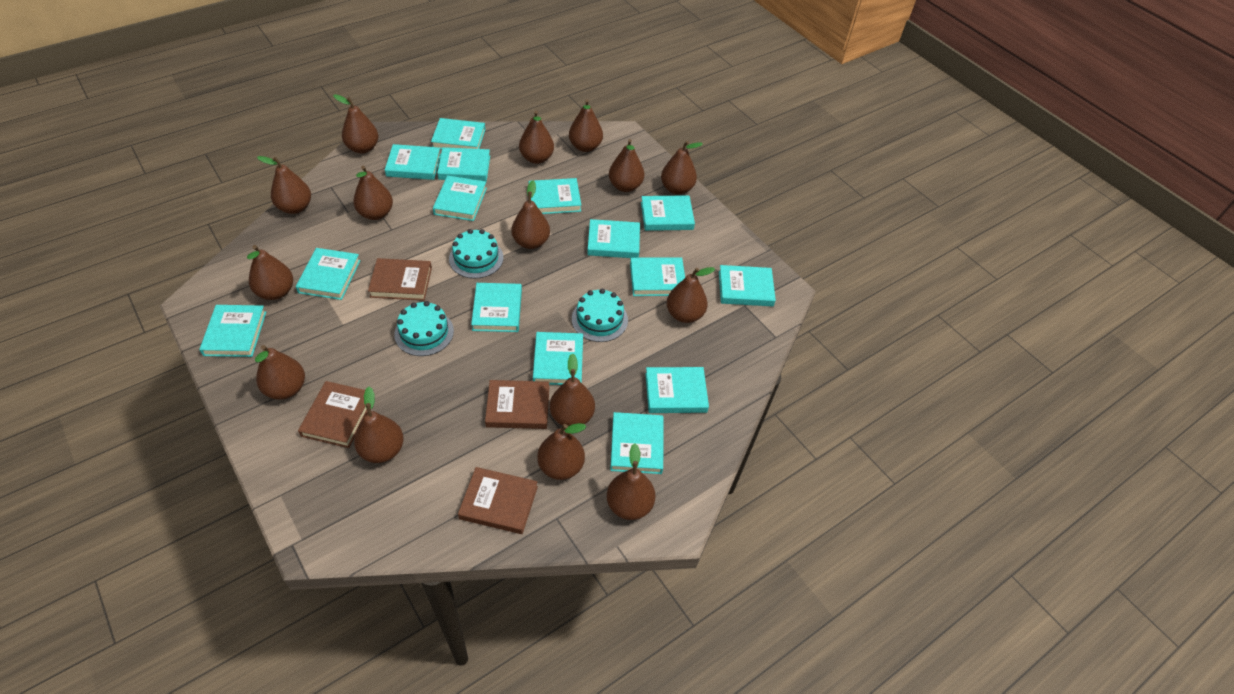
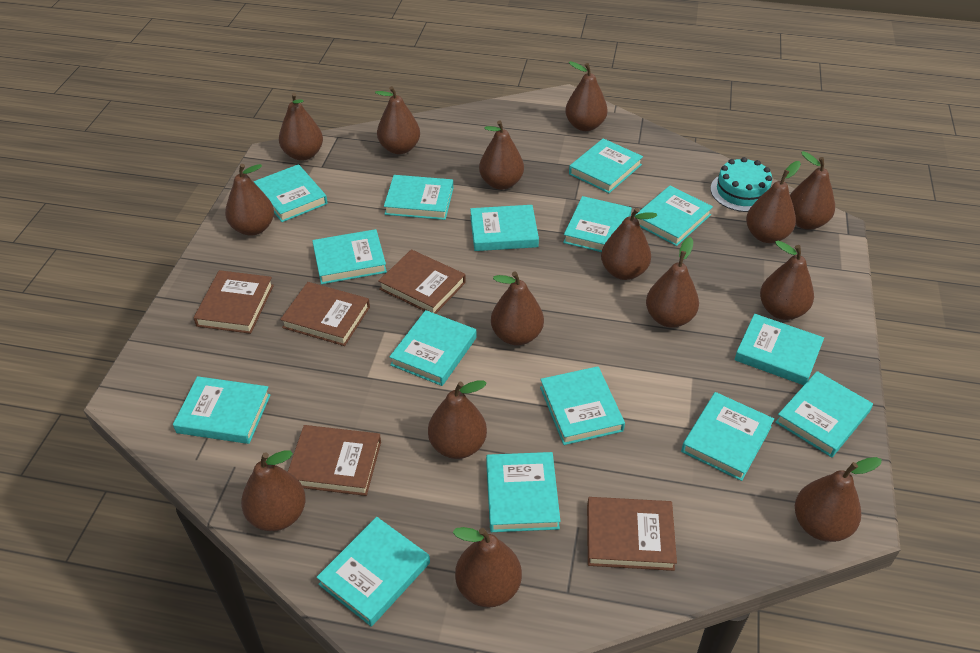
brown book: [298,381,368,448] [368,258,432,301] [458,467,538,534] [485,380,549,429] = 4 -> [194,270,274,334] [280,282,370,346] [288,425,381,496] [378,249,466,314] [587,497,677,571] = 5
turquoise cake: [394,301,454,356] [449,229,503,279] [572,289,628,342] = 3 -> [710,157,772,212] = 1

